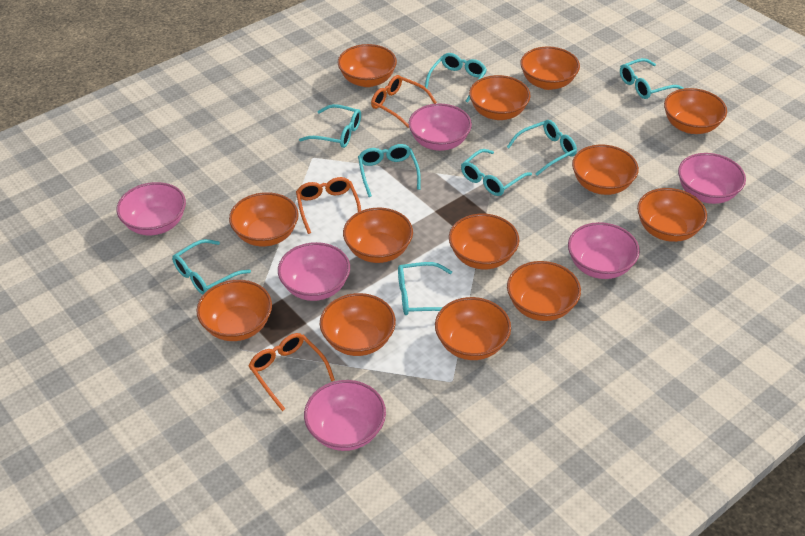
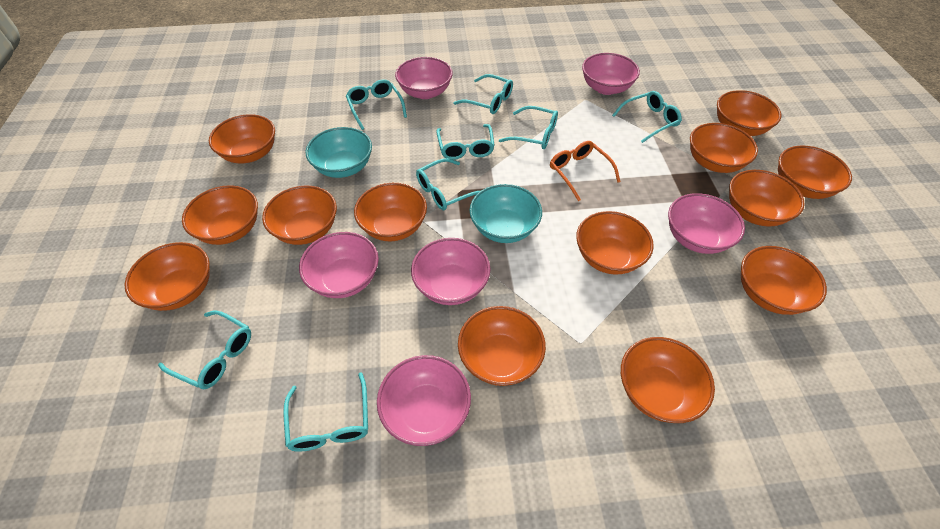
orange glasses: [249,333,335,411] [296,177,361,234] [371,75,437,128] = 3 -> [550,141,621,201] = 1
turquoise bowl: none = 0 -> [305,127,372,178] [469,184,542,243] = 2

